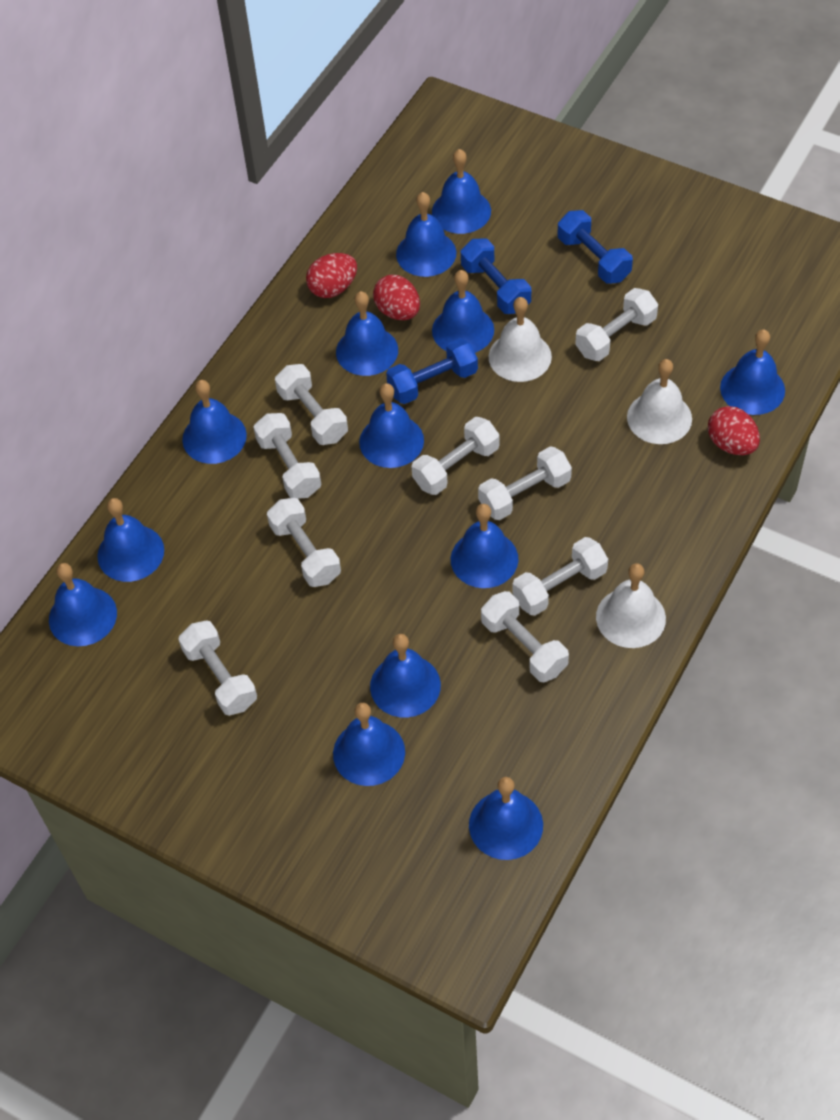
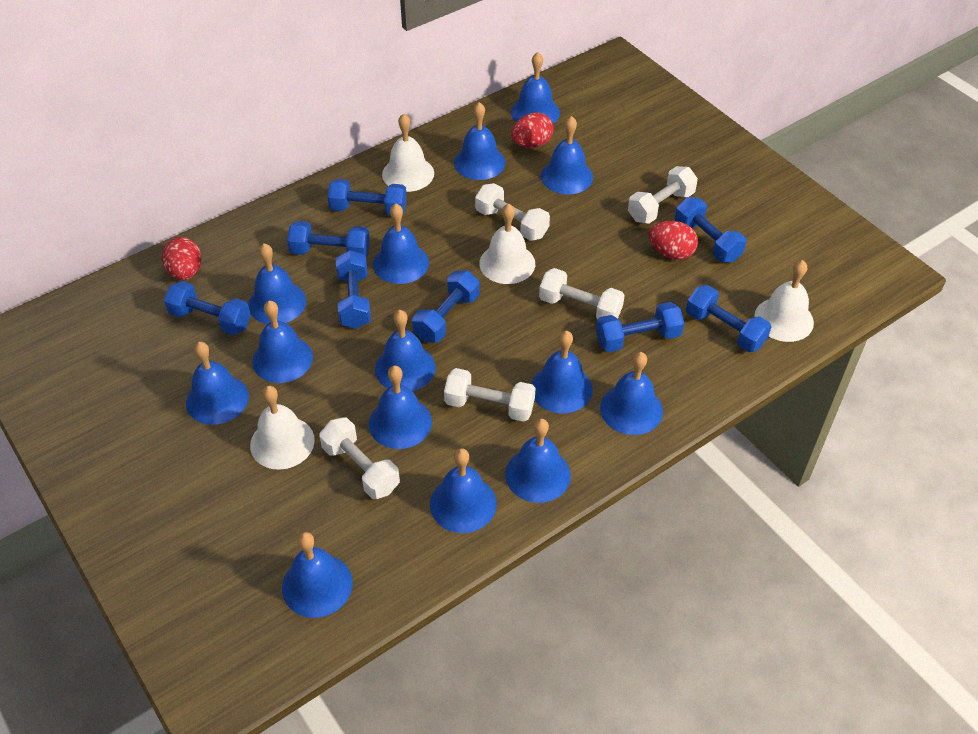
blue bell: [49,563,117,646] [97,498,164,582] [182,380,247,464] [333,703,405,786] [336,291,398,376] [359,383,424,468] [370,634,441,718] [396,192,456,277] [432,149,491,234] [432,270,494,353] [451,504,519,588] [469,777,543,860] [720,329,785,415] = 13 -> [186,342,249,425] [248,243,306,324] [252,301,313,383] [282,532,352,618] [369,366,432,449] [373,203,429,284] [375,310,436,391] [430,448,497,533] [454,102,505,180] [505,418,571,503] [511,52,560,124] [531,331,593,413] [541,116,593,195] [600,352,663,435] = 14
blue dumbbell: [386,338,478,404] [461,238,531,314] [558,210,633,284] = 3 -> [164,281,251,335] [287,221,370,256] [328,179,407,215] [336,250,371,329] [412,270,480,343] [596,302,684,352] [675,197,746,262] [686,285,771,352] = 8
white bell: [489,297,552,382] [596,563,666,648] [627,359,692,444] = 3 -> [250,386,315,470] [382,113,434,192] [479,203,535,284] [754,260,814,342] = 4
white dumbbell: [178,620,257,716] [253,413,321,499] [267,498,341,587] [275,364,348,445] [412,417,500,495] [478,446,572,520] [481,591,569,682] [512,537,608,616] [575,288,658,361] = 9 -> [319,417,400,499] [444,368,535,422] [475,183,550,241] [539,268,625,319] [628,166,698,224] = 5

